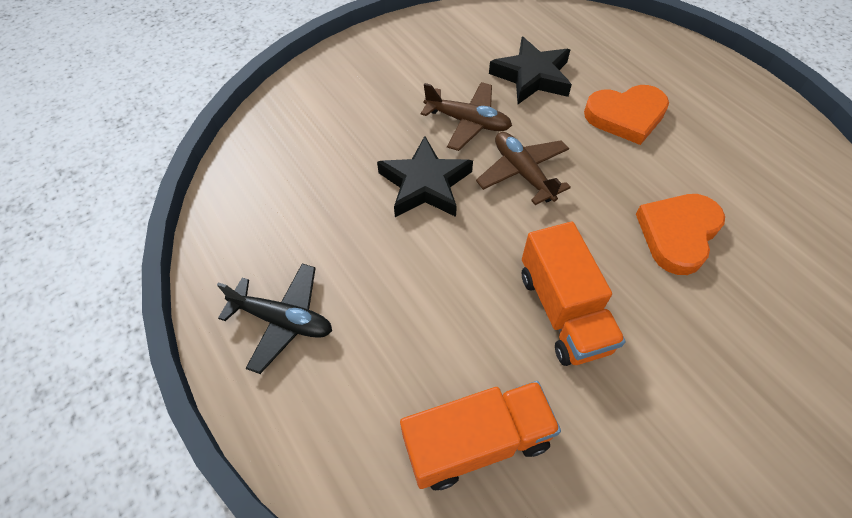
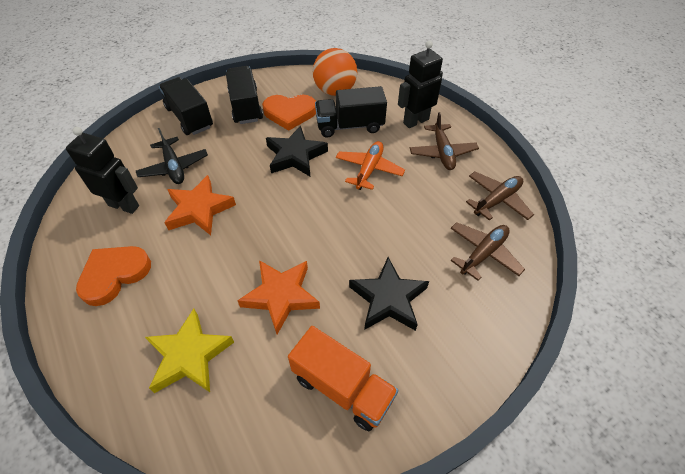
black robot: none = 0 -> [66,127,139,214] [398,41,443,128] = 2
black truck: none = 0 -> [159,77,213,135] [226,66,263,124] [315,86,387,137] = 3
brown plane: [421,82,512,151] [476,132,571,205] = 2 -> [410,112,479,170] [450,222,525,281] [466,172,534,221] = 3
orange ball: none = 0 -> [313,48,357,96] = 1
orange plane: none = 0 -> [336,141,405,190] = 1
orange star: none = 0 -> [164,175,236,235] [237,260,320,334] = 2
orange truck: [400,381,561,490] [522,222,626,366] = 2 -> [288,326,398,431] = 1
yellow star: none = 0 -> [145,309,234,393] = 1

